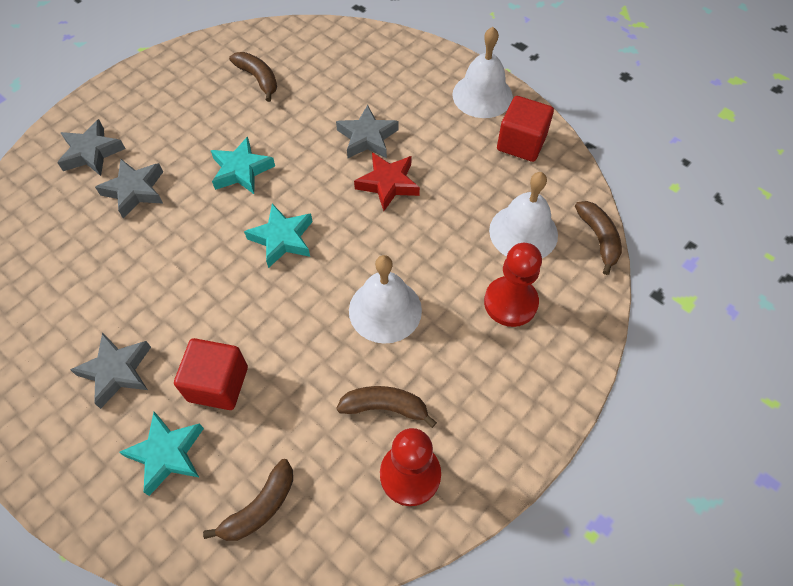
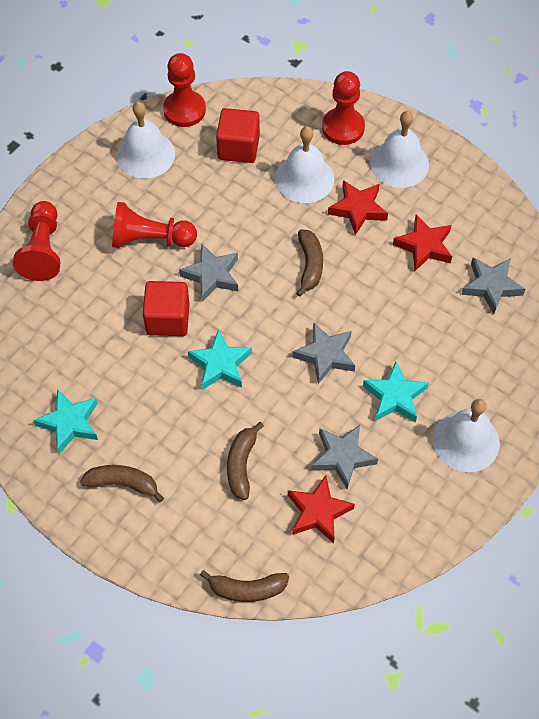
red pawn: [380,428,441,506] [484,243,542,327] = 2 -> [13,201,61,281] [112,202,197,248] [163,53,206,127] [322,71,365,145] = 4
red star: [354,152,420,211] = 1 -> [288,475,355,543] [328,180,388,235] [393,214,452,271] = 3
white bell: [349,255,422,344] [452,27,513,118] [489,172,558,258] = 3 -> [117,102,175,179] [275,126,334,203] [370,111,429,188] [433,399,500,472] = 4

